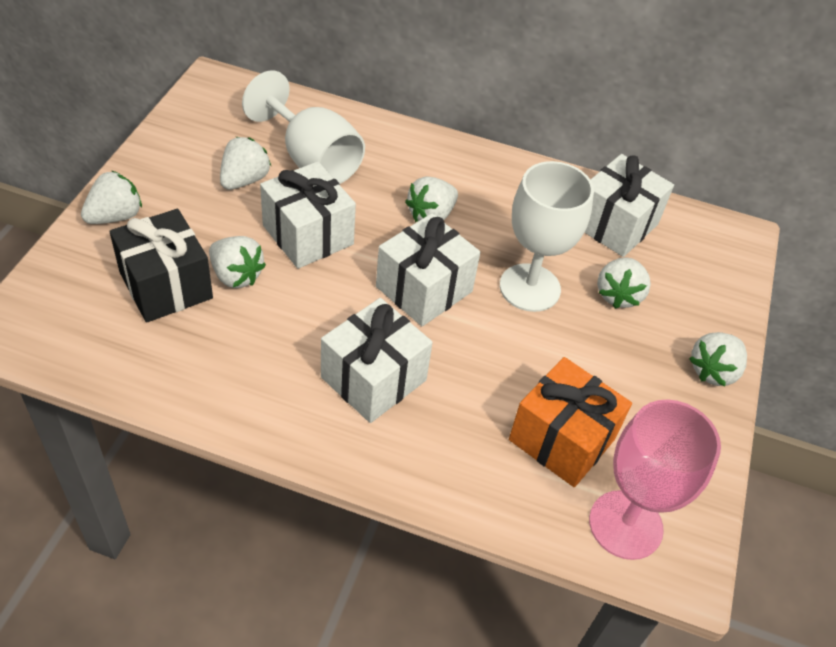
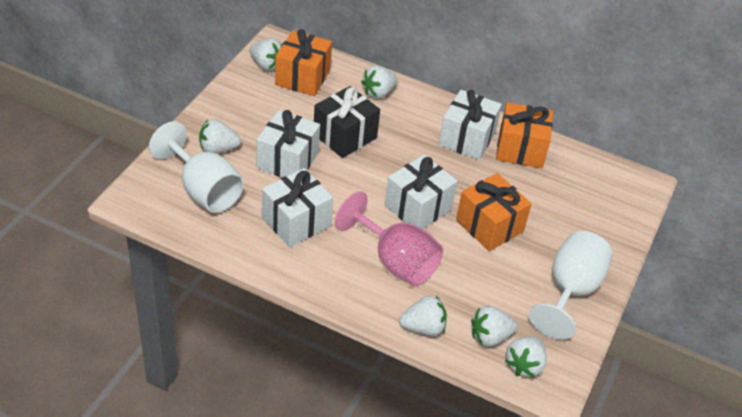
orange gift: [509,357,632,487] = 1 -> [275,29,332,96] [456,173,532,251] [496,102,553,168] = 3

